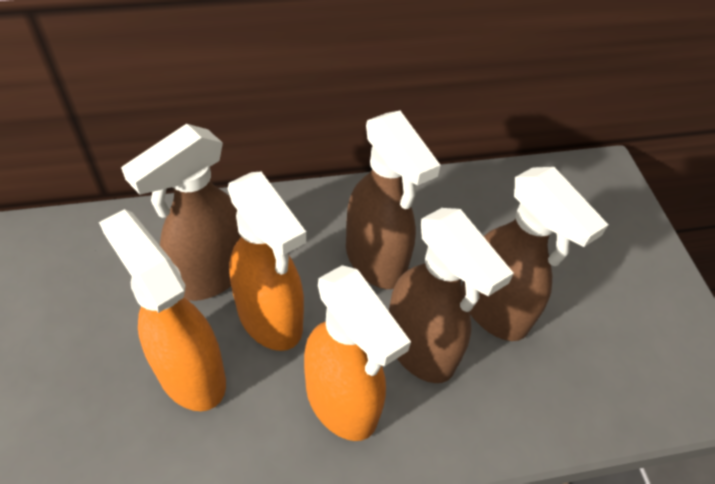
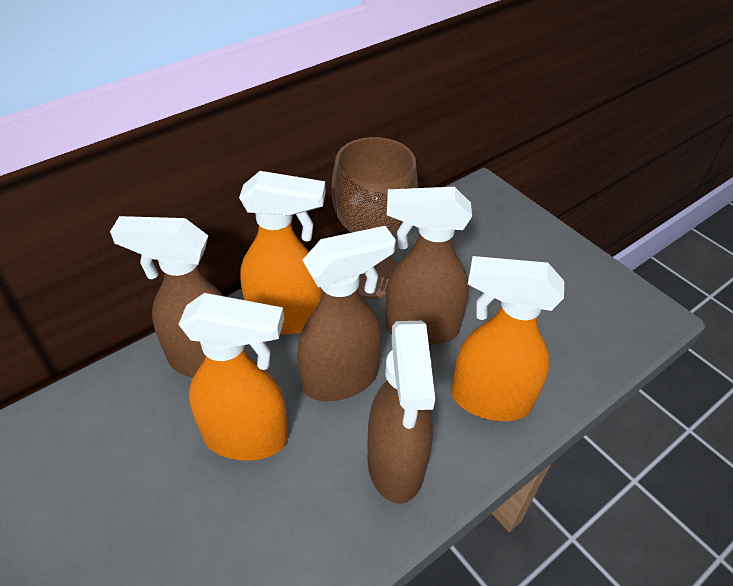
brown goblet: none = 0 -> [332,137,418,298] = 1

